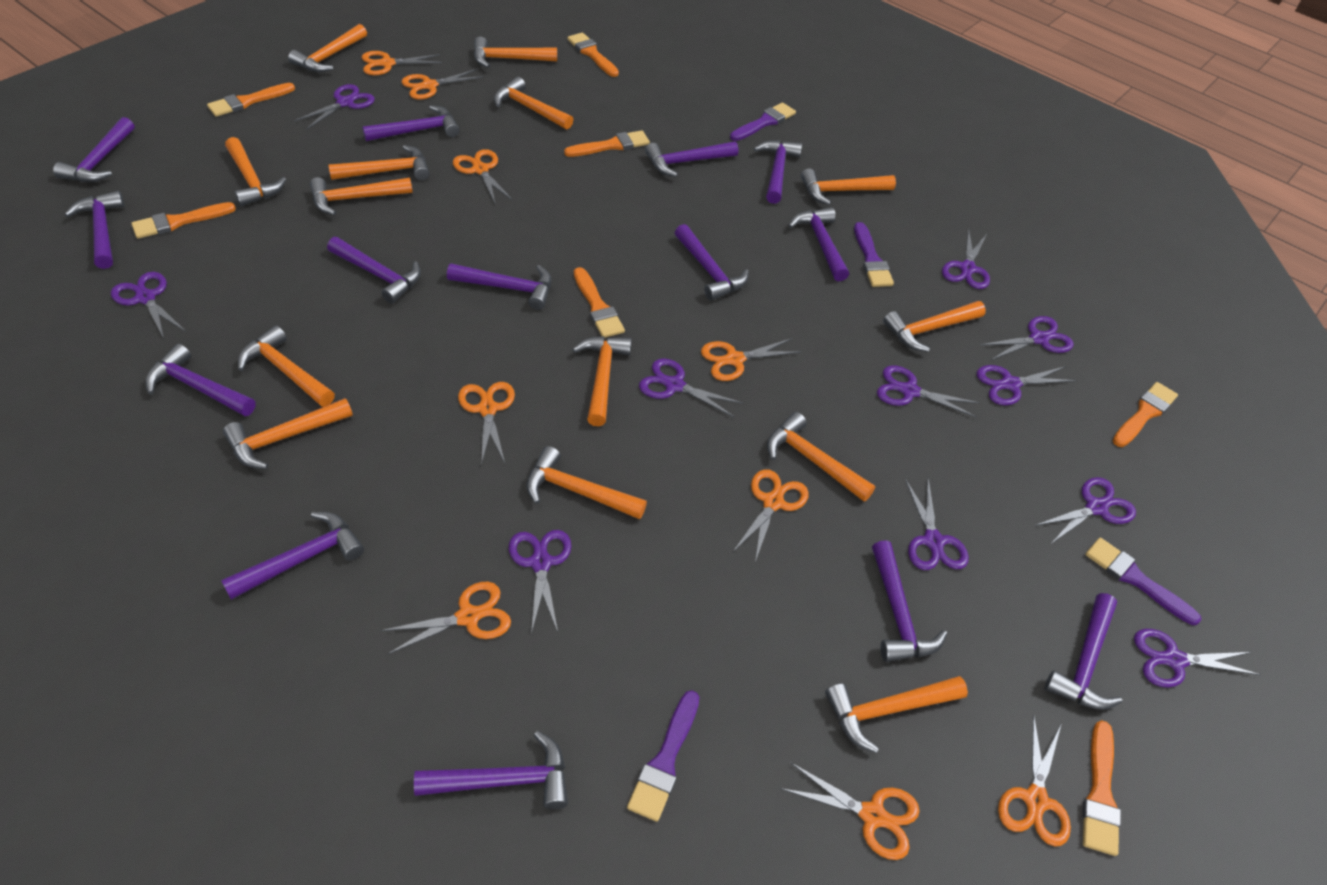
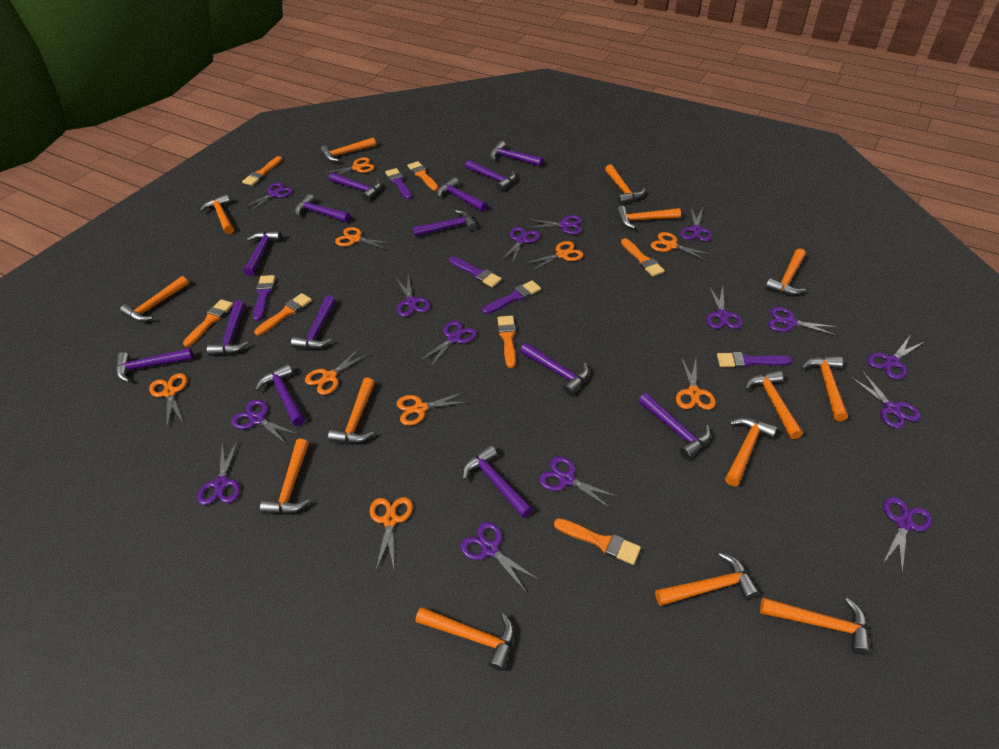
purple brush: [627,690,699,822] [730,103,796,141] [854,222,894,287] [1085,538,1202,625] = 4 -> [253,275,275,321] [385,168,412,199] [449,257,502,287] [482,280,541,314] [717,352,793,368] = 5
purple scissors: [111,272,185,338] [294,84,375,129] [509,530,572,634] [639,358,743,417] [877,365,980,418] [905,479,969,570] [942,229,990,289] [977,365,1077,406] [980,316,1074,360] [1035,477,1136,544] [1134,629,1261,688] = 11 -> [197,440,240,505] [231,399,299,444] [242,182,293,213] [396,276,430,317] [419,321,476,368] [460,522,539,592] [500,227,540,265] [526,215,582,235] [539,456,619,510] [680,207,712,242] [706,285,743,329] [768,307,838,336] [850,371,921,429] [867,336,924,380] [883,497,932,572] = 15

